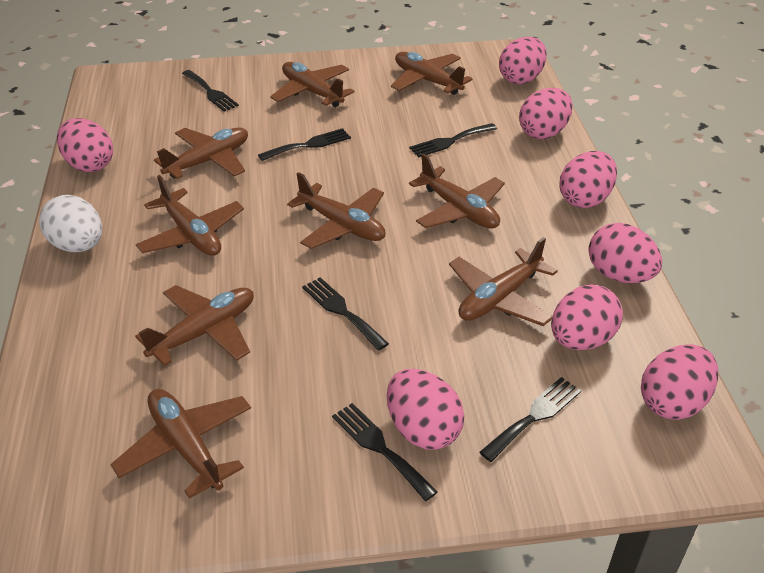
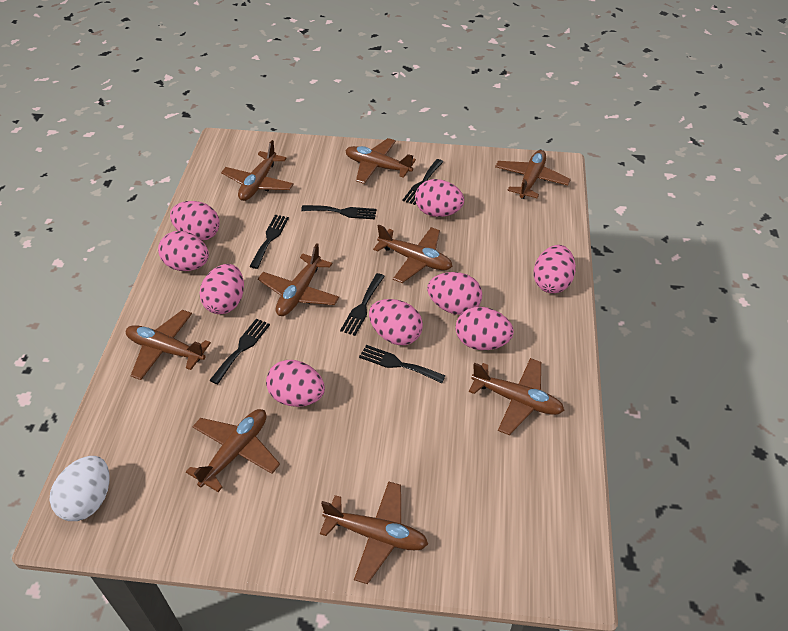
pink egg: [57,118,113,172] [387,369,464,450] [499,37,547,84] [519,88,573,139] [551,284,623,350] [559,151,617,208] [588,223,662,283] [641,344,718,420] = 8 -> [158,231,209,271] [170,201,220,241] [200,264,244,314] [266,360,325,407] [369,299,423,345] [415,179,464,217] [427,272,482,315] [456,307,514,350] [533,245,576,293] = 9

